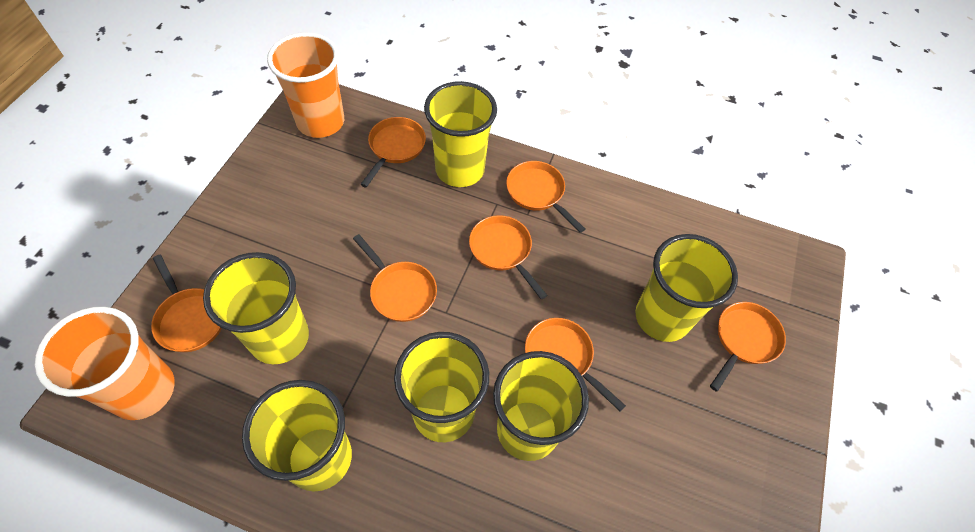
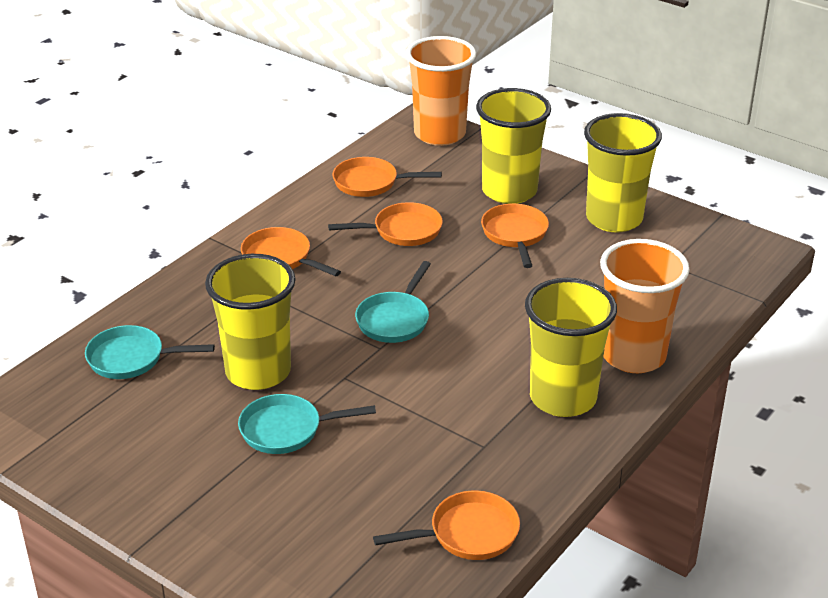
orange pan: [151,255,222,352] [353,234,437,322] [360,117,426,188] [469,215,547,299] [506,161,585,233] [525,318,626,411] [710,302,786,392] = 7 -> [241,227,341,276] [328,202,443,246] [333,157,442,197] [373,490,520,560] [481,204,549,268] = 5
turquoise pan: none = 0 -> [85,325,215,379] [238,394,376,454] [355,261,431,343] = 3
yellow cup: [203,252,309,364] [242,380,352,492] [394,332,489,442] [424,81,497,187] [493,351,589,461] [635,234,738,342] = 6 -> [205,254,295,390] [476,88,551,204] [525,278,617,417] [584,113,662,232] = 4

